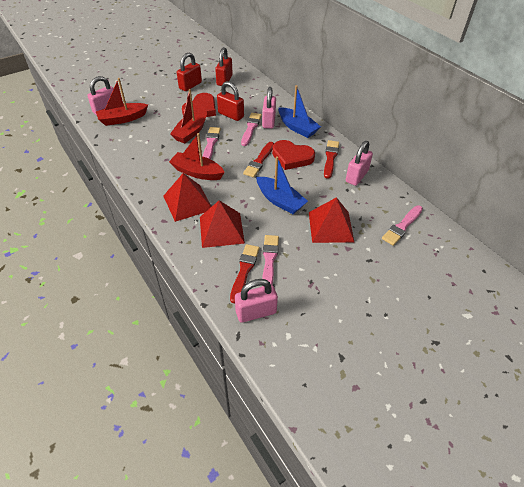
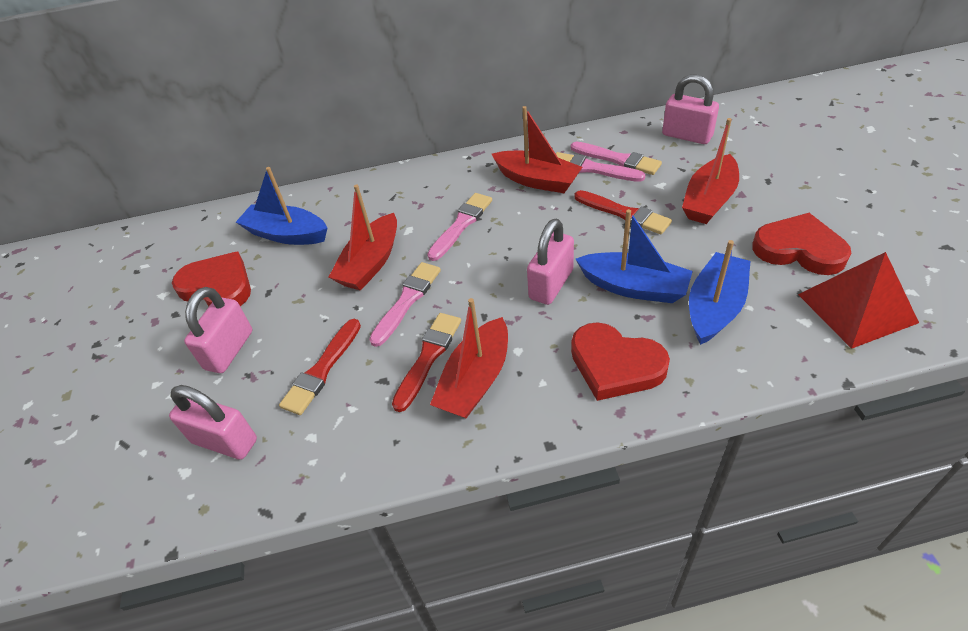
blue boat: [256,156,308,214] [278,85,321,138] = 2 -> [236,167,327,245] [576,209,693,303] [689,240,750,345] = 3
red boat: [96,78,148,126] [169,133,225,180] [170,89,207,143] = 3 -> [328,185,397,291] [430,298,508,418] [492,106,582,193] [682,118,739,224] = 4
red heart: [182,93,216,117] [272,140,315,170] = 2 -> [172,252,251,306] [571,322,670,401] [752,213,851,275] = 3
red padlock: [177,53,202,91] [215,47,233,86] [217,81,244,121] = 3 -> none = 0
red pyramid: [163,173,212,222] [200,200,245,248] [309,197,354,243] = 3 -> [798,252,919,349] = 1

